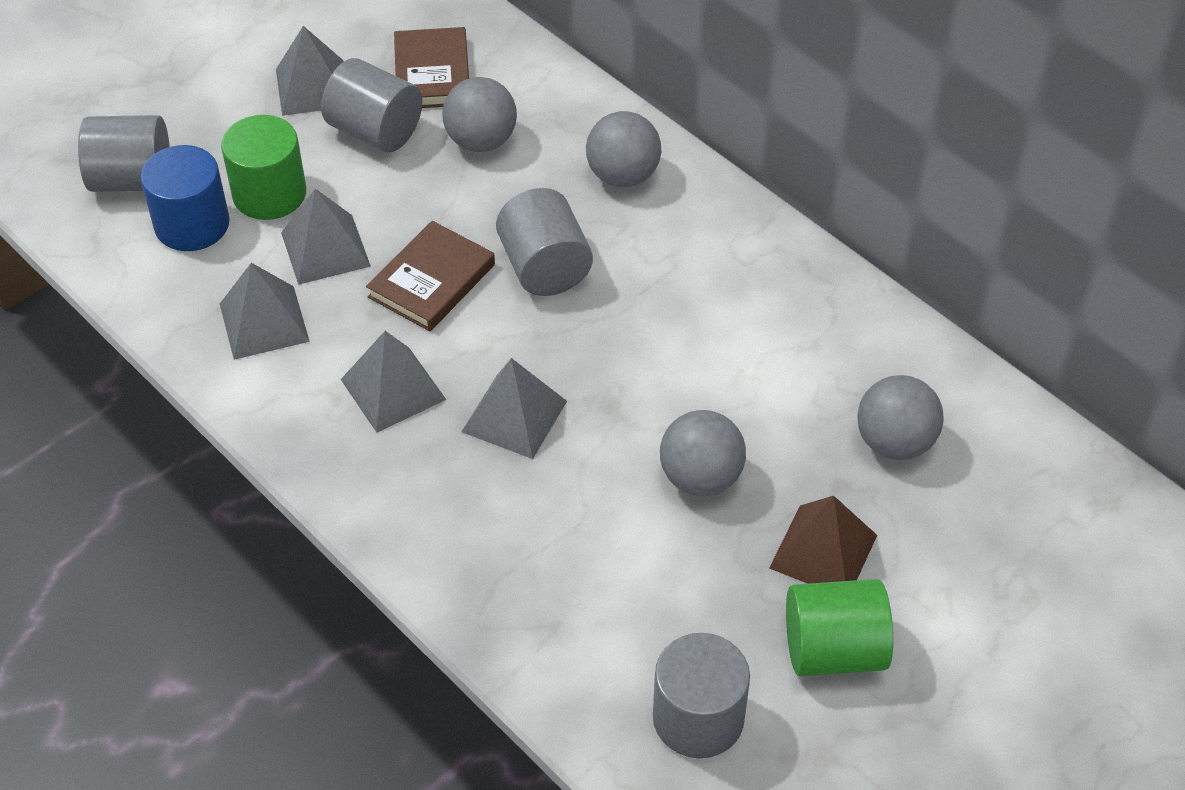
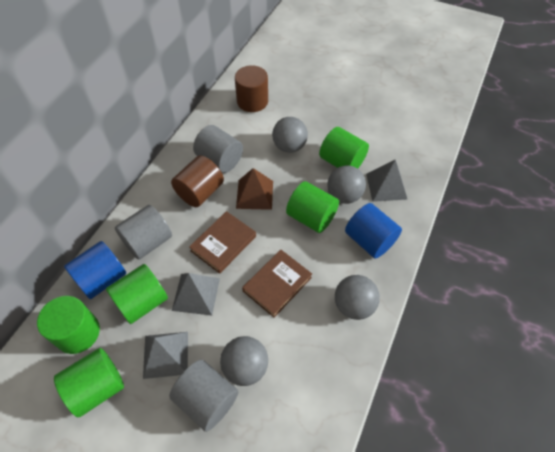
blue cylinder: [140,145,230,251] = 1 -> [64,241,126,299] [345,203,402,258] = 2
brown cylinder: none = 0 -> [171,155,224,207] [235,65,268,112] = 2
green cylinder: [221,115,306,220] [786,579,893,676] = 2 -> [37,296,100,354] [54,348,124,417] [106,264,168,324] [286,181,339,233] [319,127,369,169] = 5
grey cylinder: [78,115,170,192] [321,58,422,152] [496,188,593,296] [653,633,750,758] = 4 -> [115,205,172,259] [169,360,238,432] [193,125,243,173] = 3
grey pyramid: [220,263,310,360] [276,26,344,116] [281,189,371,285] [340,331,446,433] [462,358,567,459] = 5 -> [143,332,188,379] [172,273,220,316] [366,160,407,202] = 3

